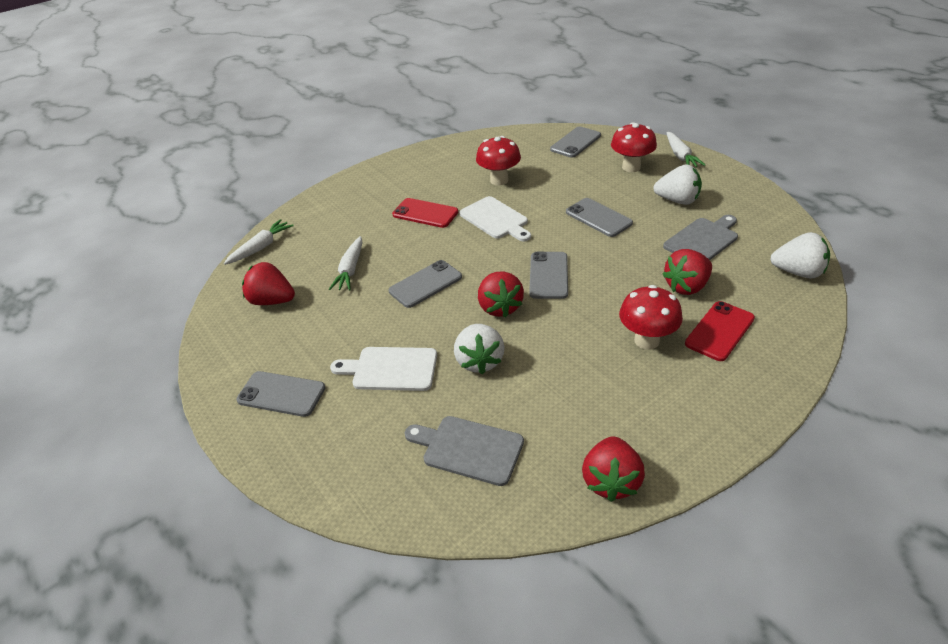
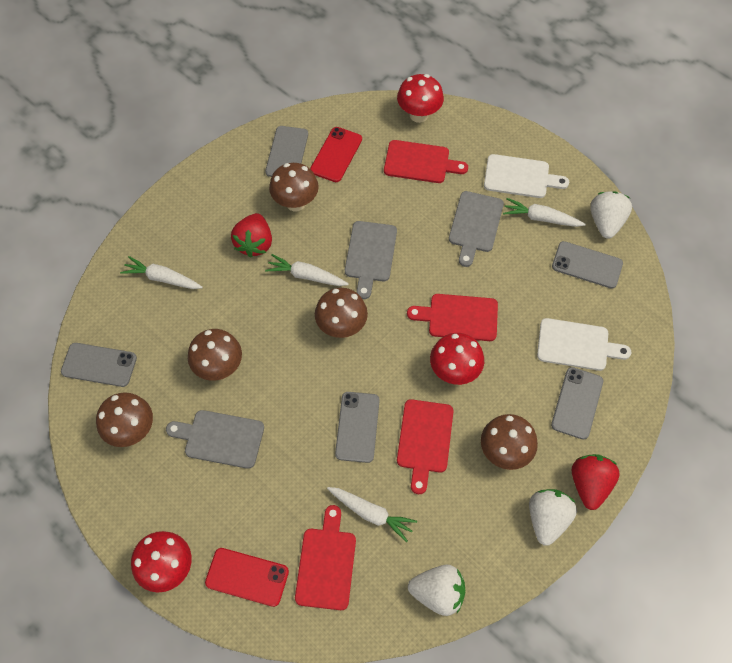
brown mushroom: none = 0 -> [96,392,153,447] [188,329,242,381] [269,163,319,211] [315,288,368,338] [481,414,538,470] = 5
grey cutting board: [405,416,524,486] [663,215,738,260] = 2 -> [166,410,264,469] [345,221,397,299] [449,191,504,267] = 3
red cutting board: none = 0 -> [295,505,356,610] [384,140,468,183] [397,399,454,494] [407,294,498,341] = 4
red strawberry: [242,262,295,305] [478,271,524,318] [582,436,645,502] [662,249,712,295] = 4 -> [231,213,272,258] [571,454,620,510] = 2
white carrot: [224,219,294,265] [329,236,363,290] [667,132,705,167] = 3 -> [120,256,203,289] [265,254,349,286] [327,487,417,542] [503,198,586,227] = 4

